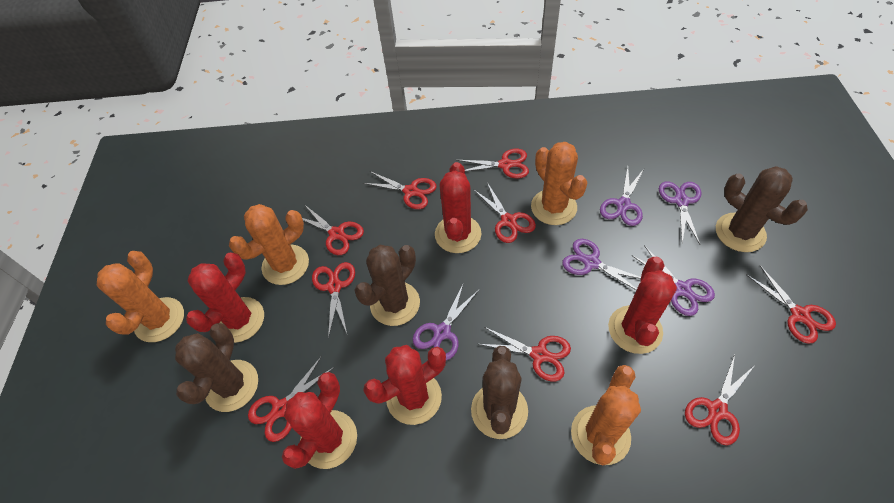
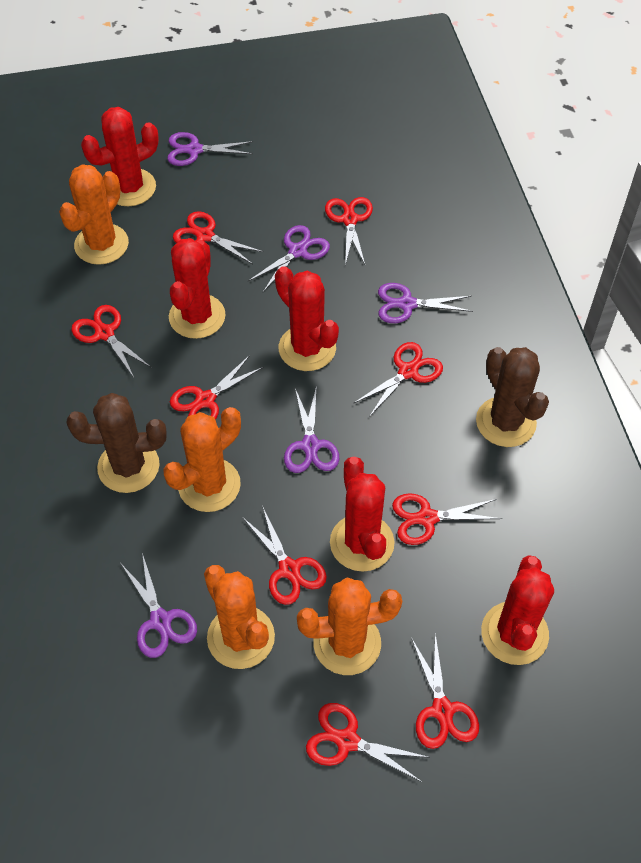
brown cactus: [175,323,258,412] [354,245,420,326] [471,346,528,439] [716,166,808,252] = 4 -> [67,393,167,493] [476,347,549,447] = 2

